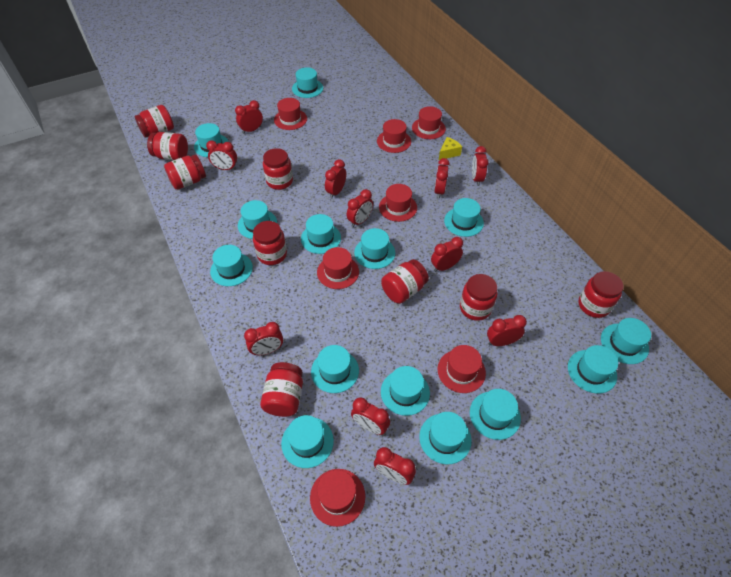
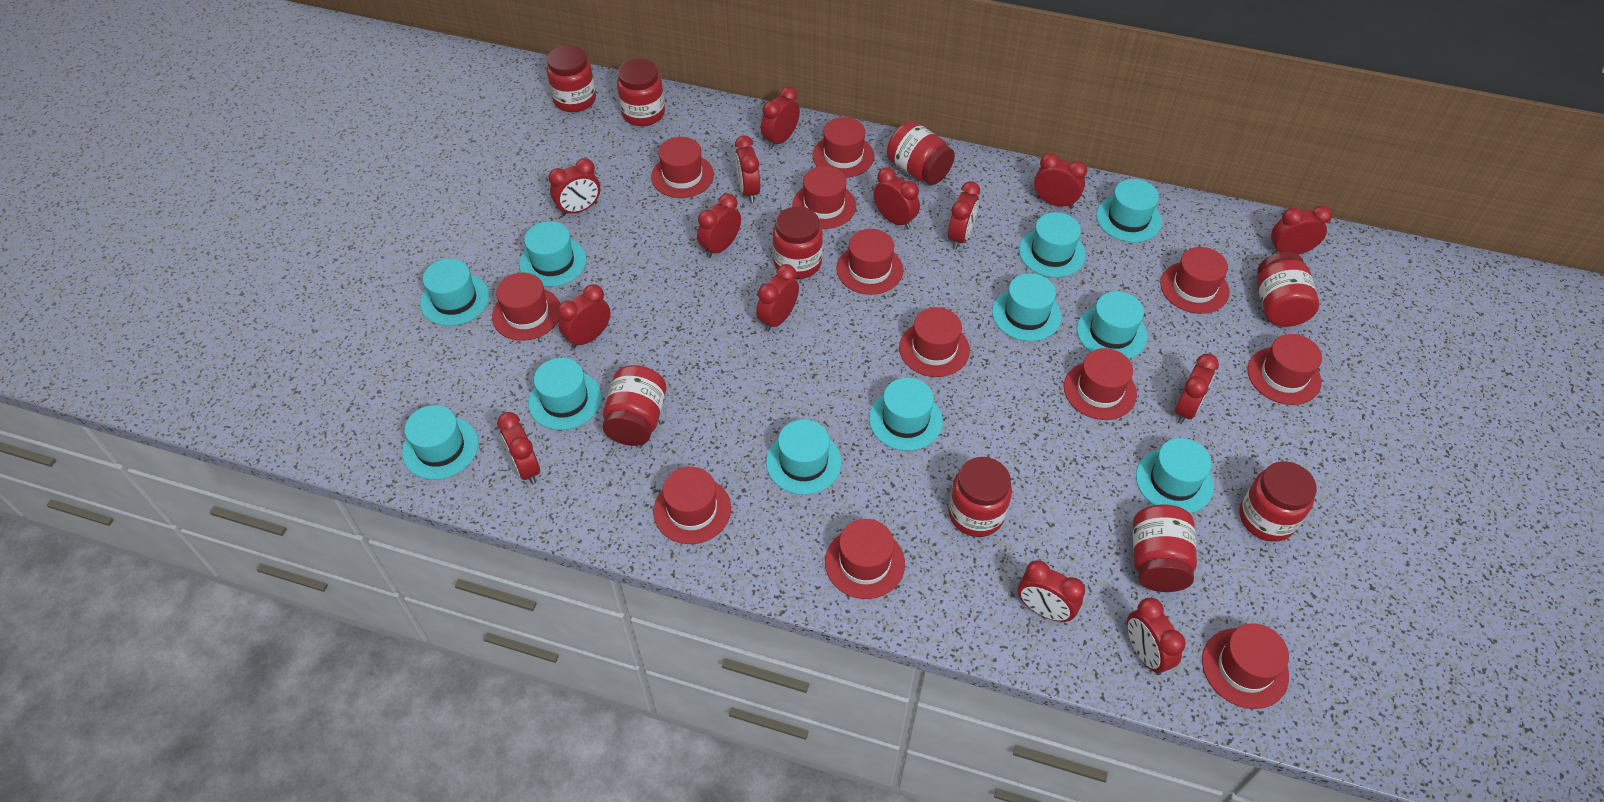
red clock: [206,140,237,170] [235,100,263,134] [244,322,283,355] [325,159,346,199] [347,189,373,227] [351,398,390,435] [374,447,416,485] [431,237,463,272] [434,158,450,198] [472,146,489,186] [487,315,527,346] = 11 -> [497,412,540,484] [549,158,600,216] [557,284,611,349] [697,193,741,258] [735,135,760,203] [756,264,799,332] [761,86,800,149] [873,167,920,229] [948,181,980,249] [1018,560,1085,622] [1034,153,1087,209] [1126,598,1186,675] [1175,353,1219,424] [1270,205,1332,255] = 14
red hat: [274,98,307,130] [310,469,365,527] [317,247,359,289] [377,119,411,153] [379,184,417,222] [412,106,446,139] [438,345,486,393] = 7 -> [492,273,560,341] [651,137,714,198] [653,467,731,544] [792,166,856,229] [813,117,874,178] [825,519,905,599] [836,229,903,295] [899,307,970,377] [1064,348,1137,420] [1160,247,1229,314] [1202,623,1289,709] [1248,334,1322,405] = 12
turquoise hat: [194,123,229,157] [210,245,253,286] [238,200,277,239] [281,415,334,468] [292,67,323,98] [301,214,341,254] [311,345,359,393] [354,228,395,269] [381,366,430,416] [419,412,472,464] [444,198,484,237] [470,389,521,440] [568,345,618,393] [601,318,651,364] = 14 -> [402,405,479,480] [420,259,490,326] [519,221,586,287] [528,358,602,430] [766,419,842,495] [869,377,943,451] [992,273,1062,341] [1019,212,1086,277] [1077,291,1148,359] [1096,179,1162,242] [1136,438,1214,513] = 11
yellow cheese: [439,137,462,160] = 1 -> none = 0

